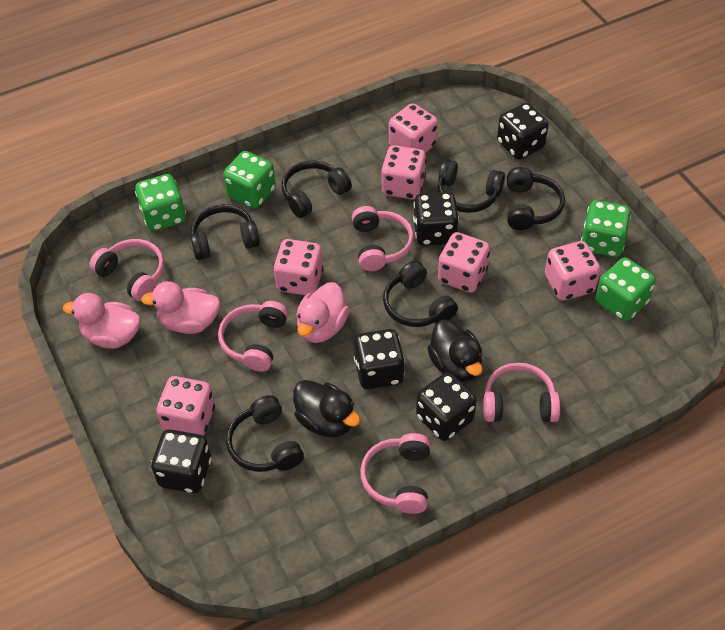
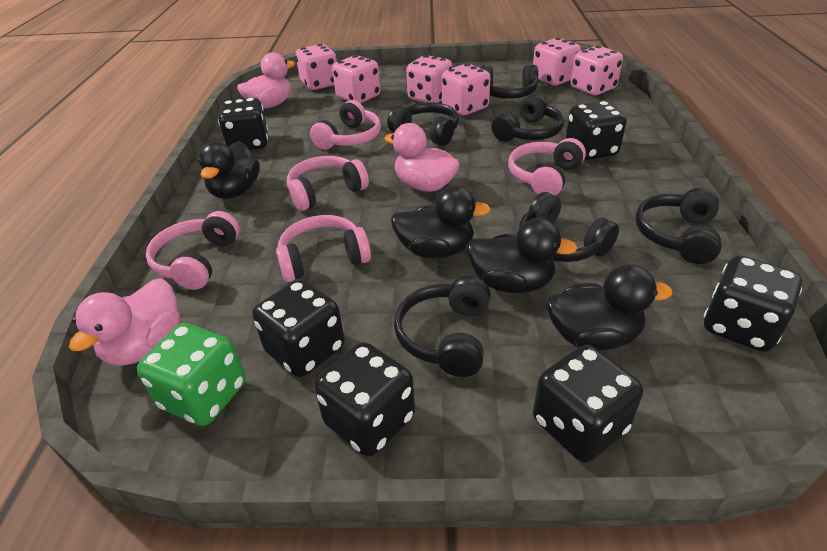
black dice: [151,429,212,493] [354,329,405,389] [413,192,459,246] [416,372,477,441] [497,103,549,159] = 5 -> [218,98,268,150] [252,279,345,377] [314,342,415,457] [533,345,643,462] [566,101,626,160] [704,256,802,352] = 6
black duck: [293,380,361,437] [427,320,483,382] = 2 -> [198,141,260,199] [391,186,491,258] [467,218,577,293] [546,264,672,351] = 4
green dice: [135,174,186,231] [223,151,276,209] [581,200,631,257] [595,258,656,321] = 4 -> [137,323,245,426] = 1

